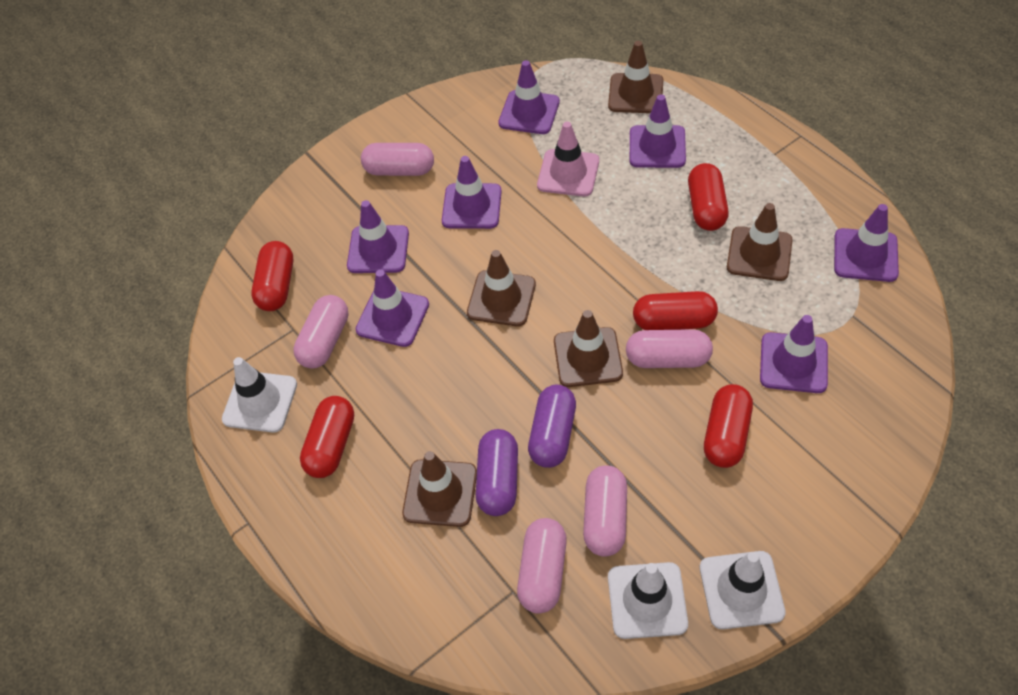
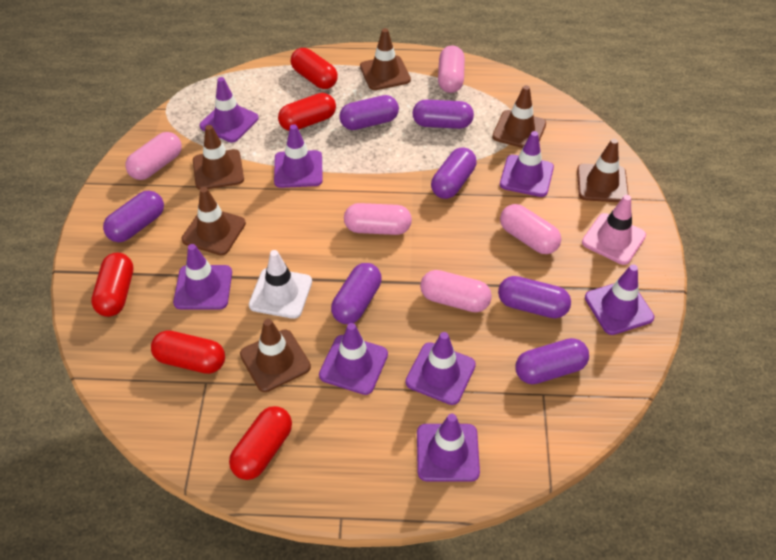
brown traffic cone: [402,451,477,527] [467,250,536,326] [554,310,623,387] [608,41,663,113] [727,203,793,281] = 5 -> [182,187,246,255] [193,125,244,190] [240,319,311,392] [360,28,411,90] [492,85,546,148] [577,139,629,202] = 6
purple capsule: [476,429,518,516] [528,385,576,468] = 2 -> [103,190,164,242] [331,263,382,324] [339,95,399,130] [412,100,474,129] [431,147,476,199] [498,276,571,318] [515,338,589,384] = 7
purple traffic cone: [347,200,409,273] [356,269,429,347] [442,156,502,229] [498,60,560,134] [630,95,686,168] [760,315,828,393] [834,204,899,282] = 7 -> [173,244,232,310] [199,77,259,142] [274,124,323,188] [319,323,388,395] [405,332,476,405] [417,414,480,482] [500,131,554,197] [585,265,654,335] = 8
white traffic cone: [222,357,297,433] [608,562,688,639] [700,551,786,629] = 3 -> [249,250,312,319] = 1

